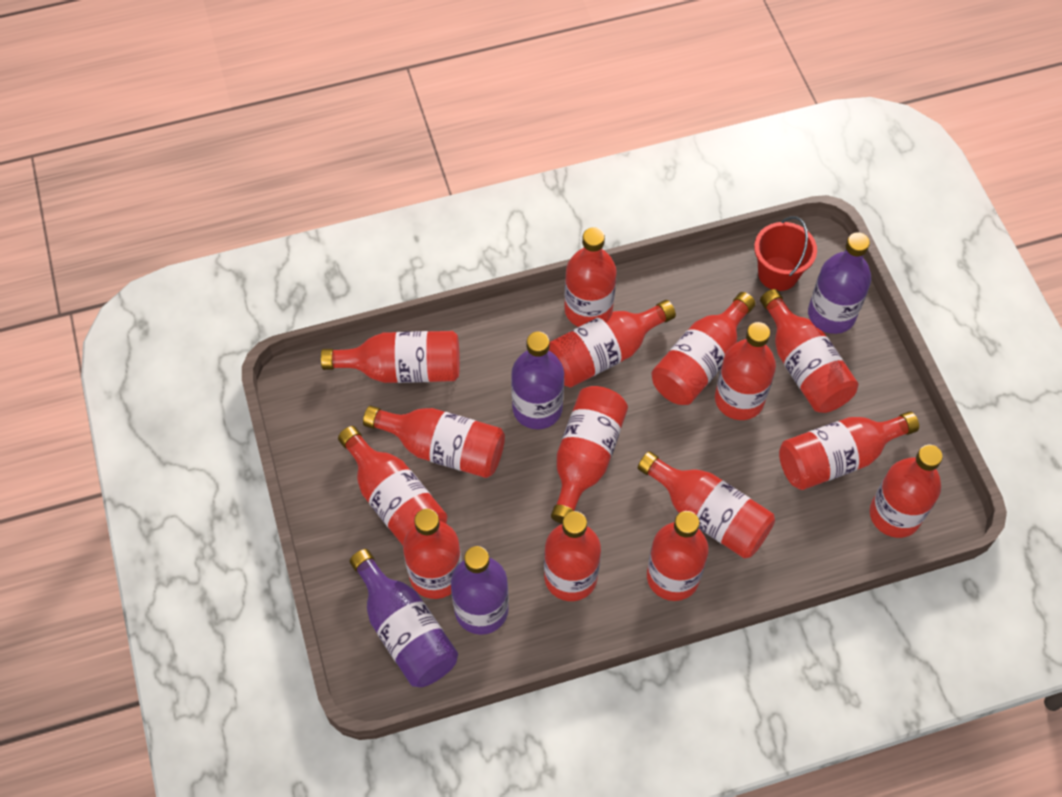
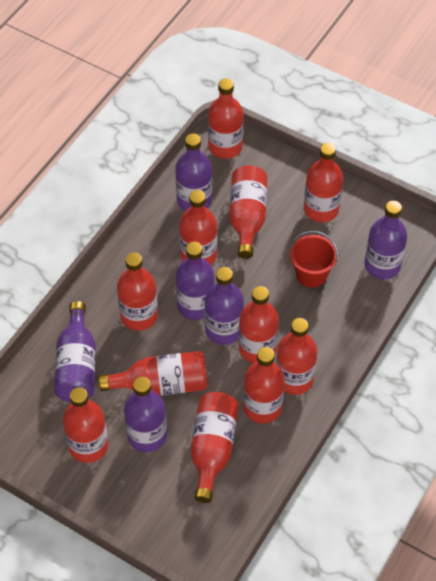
purple bottle: [350,549,458,687] [451,546,509,635] [511,332,564,429] [808,232,871,334] = 4 -> [54,301,96,402] [124,377,167,452] [175,133,212,211] [176,242,215,320] [204,267,244,345] [364,201,407,279] = 6
red bottle: [321,331,460,383] [338,426,447,545] [363,406,505,478] [403,509,462,599] [544,511,601,601] [549,300,676,388] [551,386,628,524] [564,227,617,327] [638,451,775,558] [647,511,709,601] [651,292,756,405] [715,322,776,420] [760,289,858,413] [779,411,919,490] [870,445,943,538] = 15 -> [63,387,108,463] [99,351,207,396] [117,252,158,331] [179,190,217,266] [191,392,239,503] [208,79,244,159] [229,165,267,259] [239,286,279,363] [243,347,285,423] [276,318,317,395] [304,143,343,222] = 11

